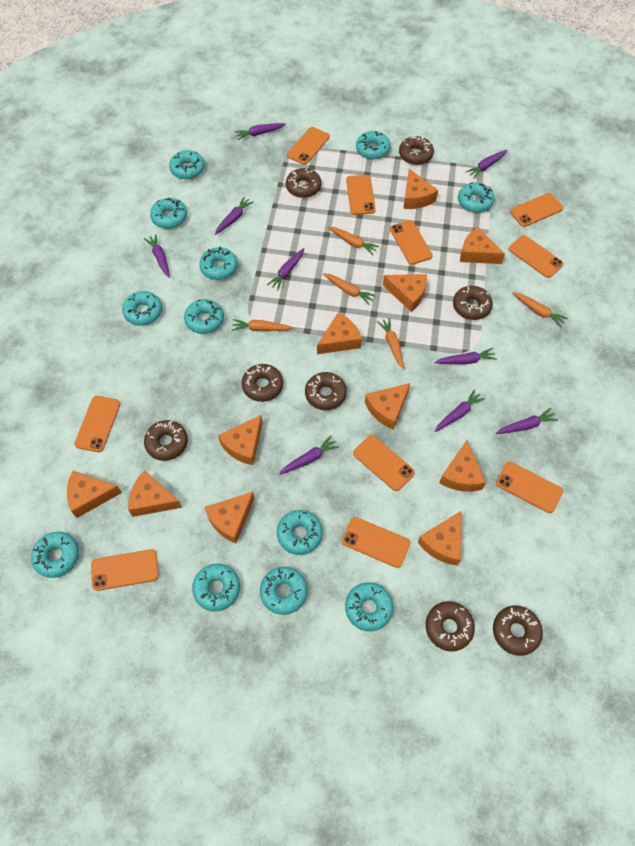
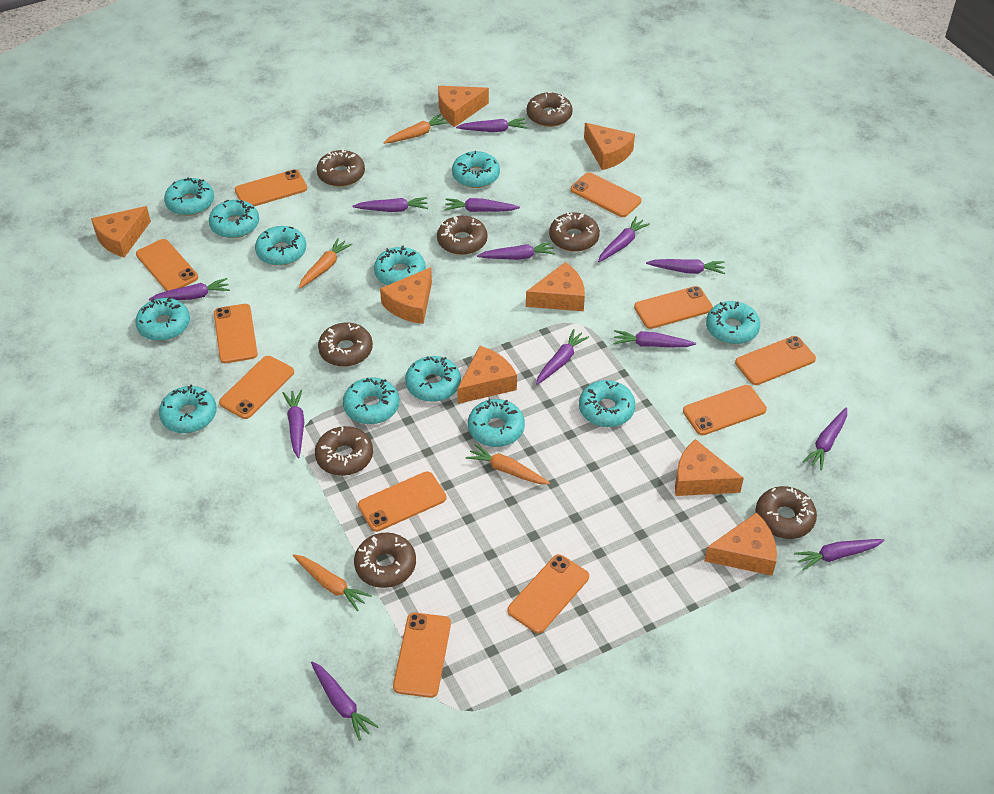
orange carrot: [232,319,293,331] [323,273,376,305] [328,227,379,255] [377,318,404,369] [512,292,568,327] = 5 -> [293,554,372,611] [299,238,352,289] [383,114,449,144] [466,444,550,484] = 4
orange cheese: [67,471,122,518] [128,470,182,517] [204,492,254,543] [218,415,263,465] [317,312,362,354] [365,383,410,429] [383,274,427,312] [403,169,438,209] [418,511,462,566] [439,440,486,492] [460,227,505,264] = 11 -> [91,206,151,258] [380,267,432,324] [438,86,489,127] [457,346,517,404] [526,262,585,311] [584,123,635,170] [675,439,744,496] [704,512,777,576] = 8
orange phone: [74,396,120,452] [91,549,159,591] [287,127,330,165] [342,517,410,568] [346,175,376,215] [353,435,415,491] [390,220,433,265] [496,462,563,513] [509,235,564,278] [510,193,564,227] = 10 -> [136,239,198,291] [214,304,258,363] [219,356,294,419] [235,169,307,206] [358,471,446,532] [393,612,451,698] [507,554,589,633] [571,172,641,217] [634,286,713,329] [683,385,767,435] [735,336,816,385] = 11
purple carrot: [144,234,170,278] [215,196,254,235] [235,123,286,140] [267,248,304,290] [279,436,339,475] [434,348,497,364] [435,389,485,432] [466,150,507,179] [496,408,558,434] = 9 -> [149,278,230,301] [283,390,304,458] [311,662,379,741] [353,197,428,212] [444,198,520,212] [456,118,527,132] [477,242,555,260] [536,329,589,385] [598,217,650,262] [613,330,696,348] [646,259,725,274] [794,539,885,571] [803,407,847,470] = 13

